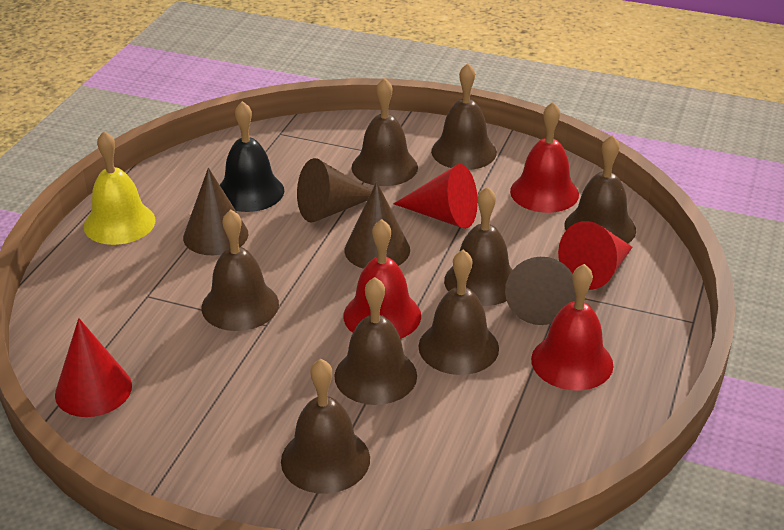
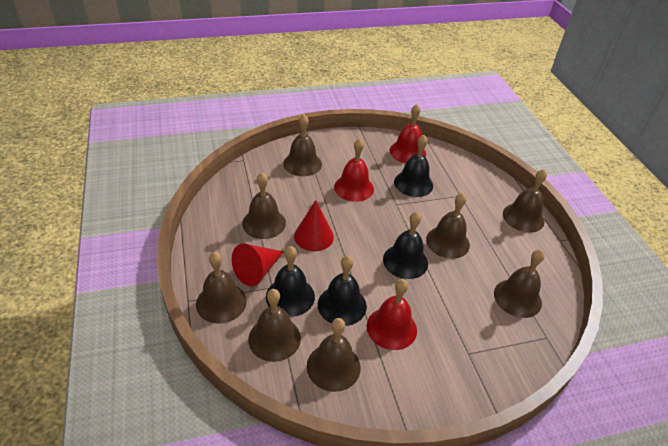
black bell: [220,101,284,212] = 1 -> [266,246,315,317] [318,256,367,326] [383,212,428,279] [394,135,433,197] = 4
brown cone: [183,168,248,255] [297,158,372,223] [345,182,410,269] [505,257,575,325] = 4 -> none = 0
red cone: [55,318,132,417] [394,164,478,229] [558,221,633,290] = 3 -> [232,243,284,286] [294,200,334,251] = 2
yellow bell: [84,131,156,245] = 1 -> none = 0

